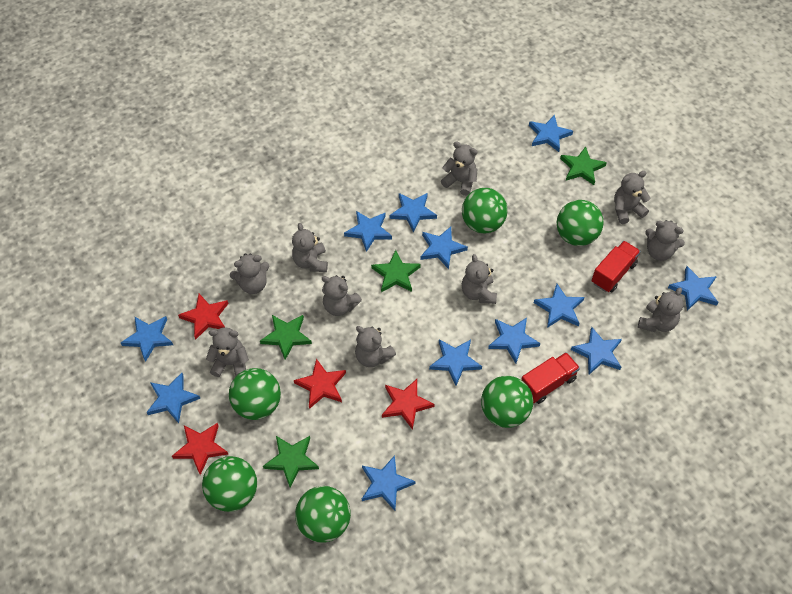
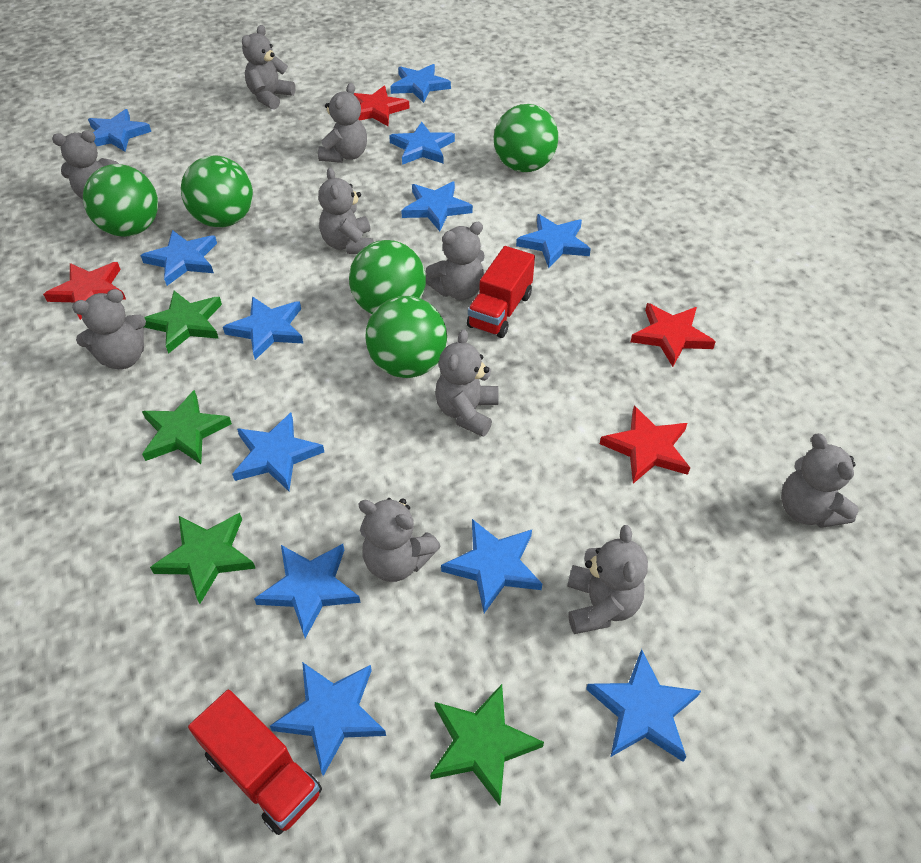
green ball: [202,456,257,512] [229,368,281,420] [295,486,351,542] [462,188,508,233] [481,376,533,428] [557,200,604,246] = 6 -> [83,164,158,237] [181,156,253,227] [349,240,426,314] [365,296,447,378] [494,104,558,172] = 5

